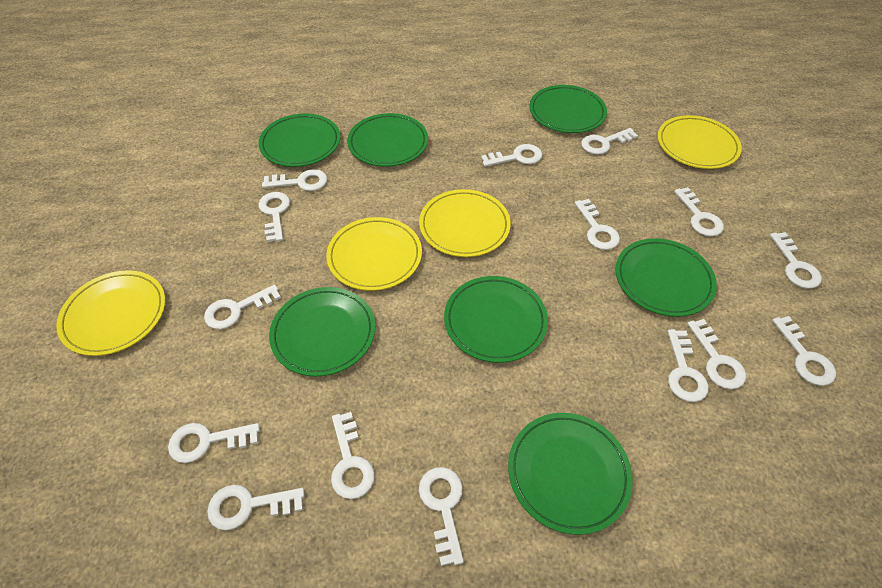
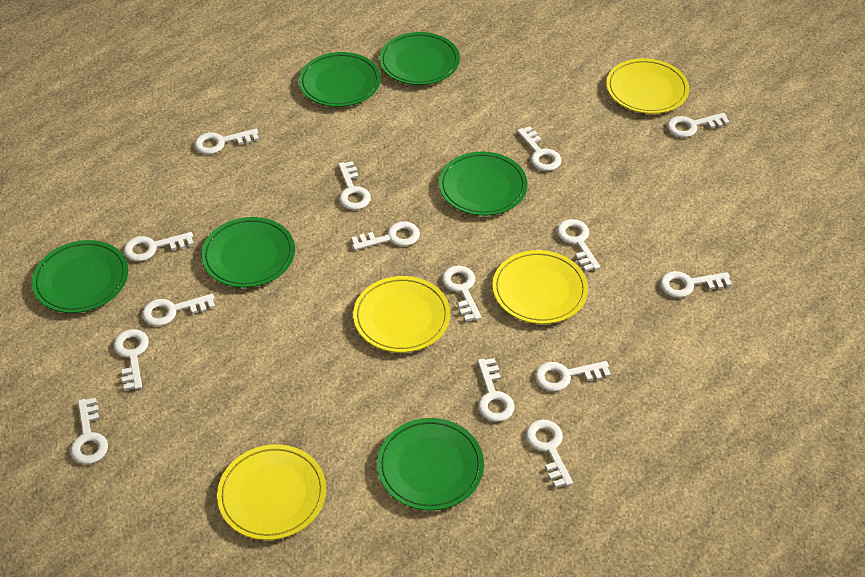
green plate: [258,114,340,167] [269,287,375,376] [347,113,428,167] [444,276,548,363] [508,413,633,535] [529,85,607,133] [615,238,717,317] = 7 -> [32,240,128,313] [201,217,295,288] [299,52,381,107] [377,418,484,511] [379,32,460,85] [439,151,528,216] = 6

